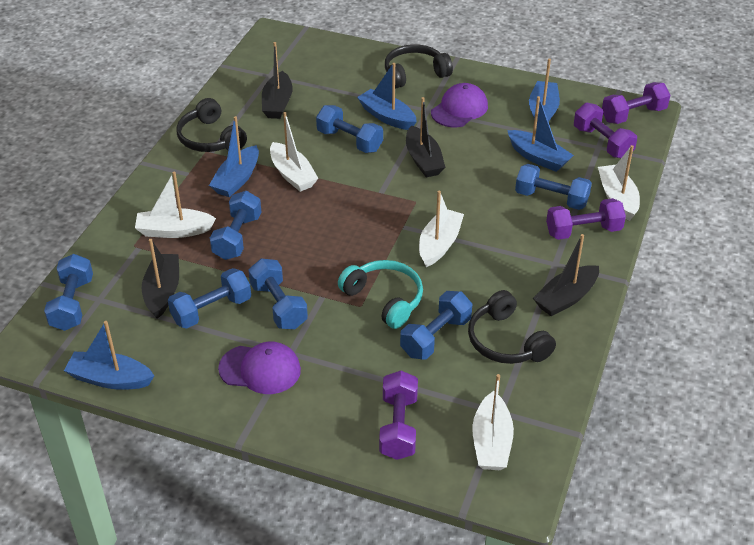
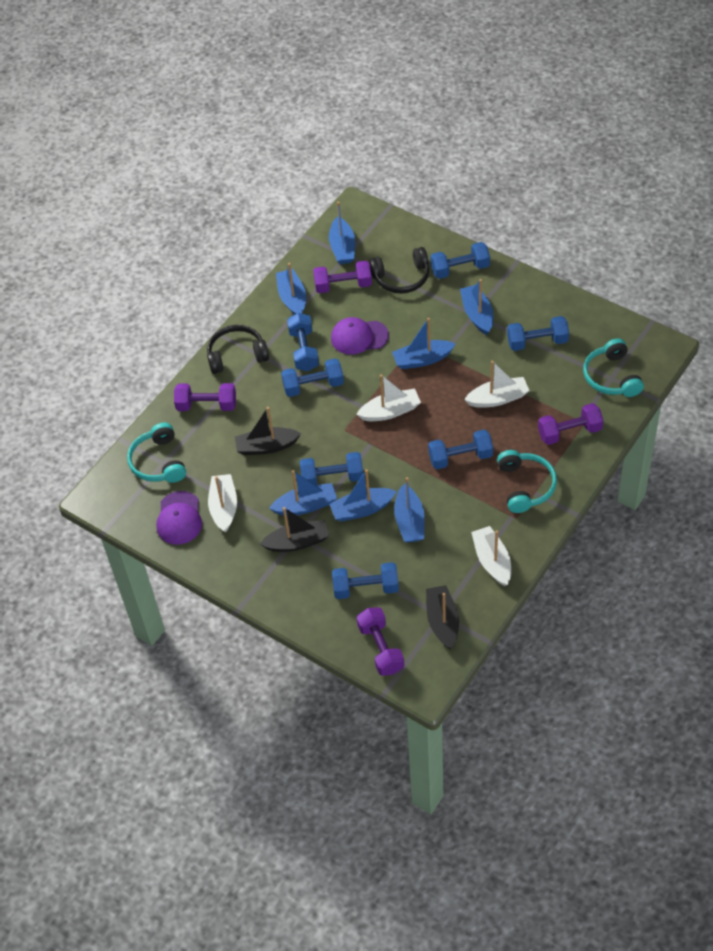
black boat: [142,239,179,319] [262,42,293,119] [406,97,445,177] [533,234,599,316] = 4 -> [235,407,301,455] [260,507,329,552] [426,585,459,649] = 3
black headphones: [176,98,247,152] [385,44,453,89] [468,290,556,364] = 3 -> [207,325,269,374] [369,247,429,293] = 2
blue boat: [64,321,154,390] [209,116,259,197] [357,63,417,130] [507,96,574,172] [529,58,560,122] = 5 -> [269,470,337,516] [276,263,306,315] [329,202,355,264] [329,469,397,522] [392,318,455,369] [394,477,425,543] [460,279,493,335] = 7
turquoise headphones: [338,260,423,329] = 1 -> [127,423,186,483] [497,450,557,513] [583,338,644,397] = 3
white boat: [135,171,216,238] [270,112,318,192] [419,191,464,267] [472,374,514,470] [598,145,640,221] = 5 -> [208,474,237,533] [356,374,421,421] [464,361,529,407] [471,526,511,586] = 4

